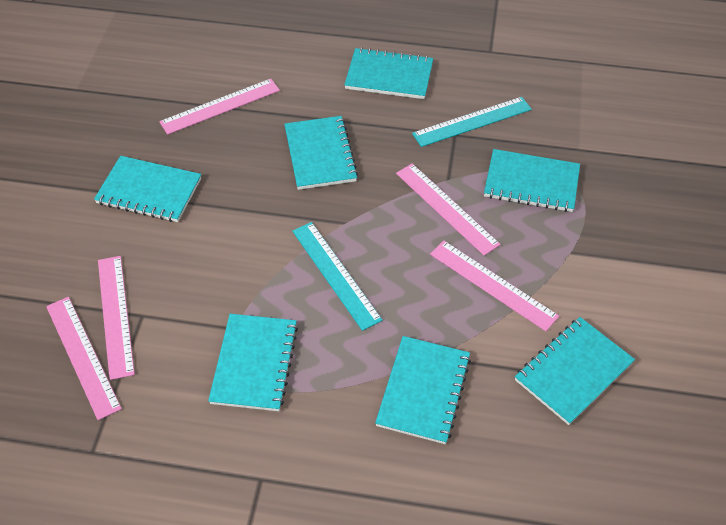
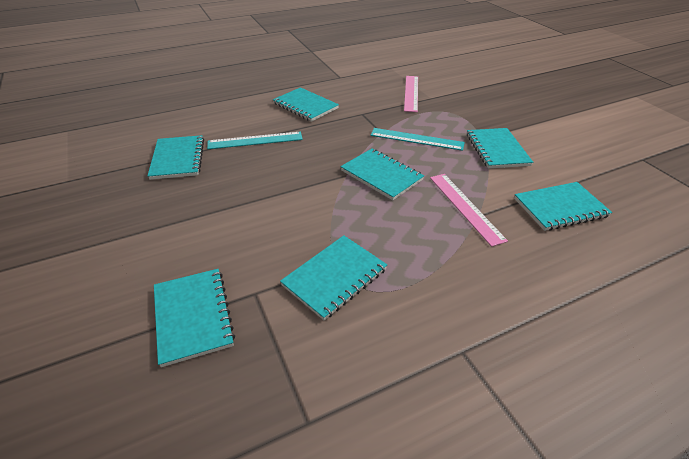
pink ruler: [46,297,122,420] [98,256,135,380] [159,79,280,135] [396,164,501,256] [430,241,559,331] = 5 -> [404,76,418,112] [430,174,508,247] = 2

